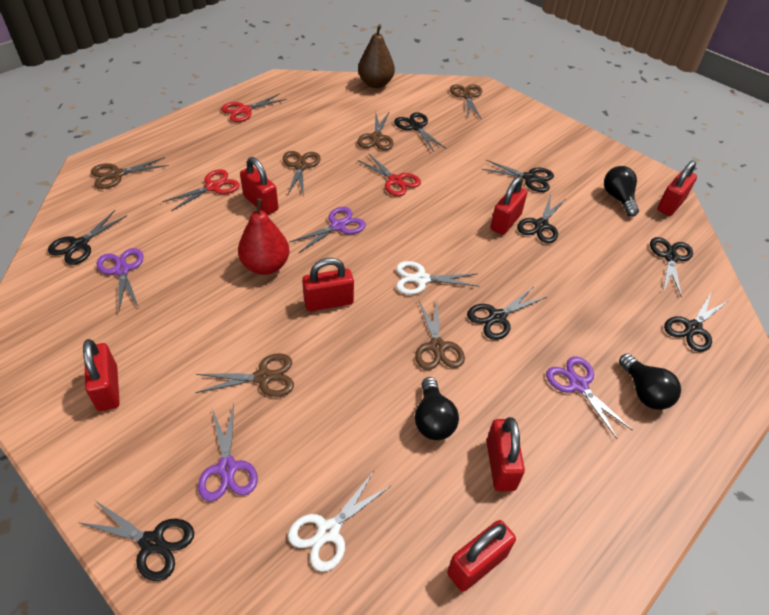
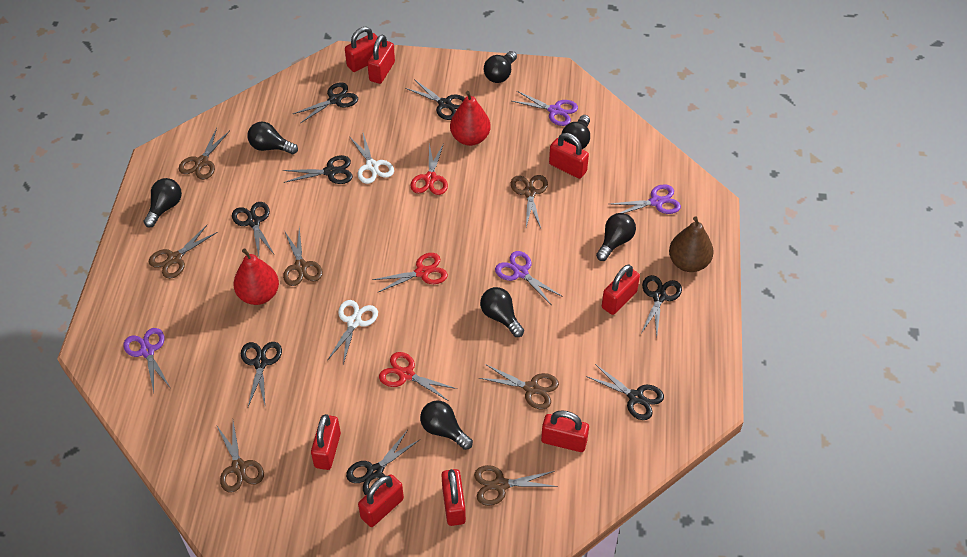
black light bulb: [415,377,459,440] [604,166,639,217] [619,353,681,410] = 3 -> [144,178,182,228] [248,122,298,154] [420,401,473,450] [480,287,524,337] [484,51,517,83] [562,115,590,149] [596,213,636,261] = 7
brown scissors: [91,157,169,189] [195,353,294,397] [283,151,321,197] [357,113,394,150] [415,301,465,370] [450,84,482,120] = 6 -> [149,225,218,279] [179,128,230,180] [217,422,264,493] [283,227,323,286] [474,465,558,506] [479,364,559,409] [511,175,548,228] = 7
red padlock: [83,339,120,411] [240,157,278,215] [302,258,354,311] [447,520,516,592] [486,417,525,491] [490,177,527,235] [657,160,697,216] = 7 -> [311,414,341,470] [345,27,378,72] [358,474,404,527] [367,35,395,84] [442,469,466,526] [541,410,589,452] [549,133,589,179] [602,265,640,315] = 8
red pear: [238,198,289,275] = 1 -> [234,248,279,305] [450,91,491,146] = 2

